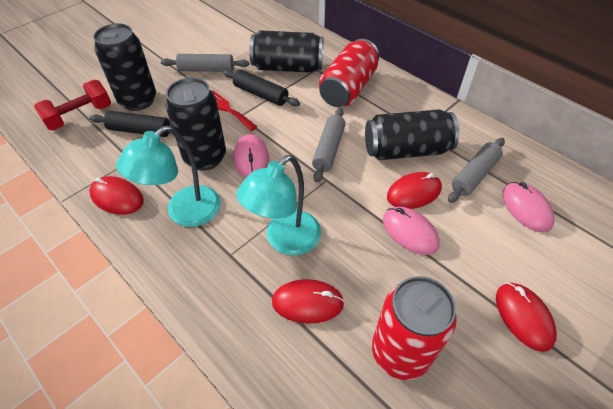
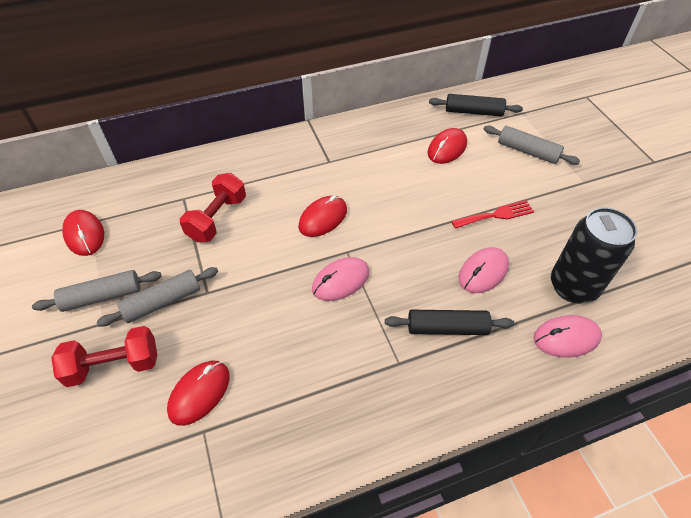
black can: [93,23,156,111] [166,78,226,171] [249,30,323,73] [365,109,459,160] = 4 -> [551,207,637,303] = 1
red can: [319,39,379,107] [372,276,457,380] = 2 -> none = 0
red dumbbell: [34,80,111,131] = 1 -> [51,326,157,387] [180,173,246,242] = 2
turquoise lamp: [116,126,221,227] [236,155,321,256] = 2 -> none = 0

